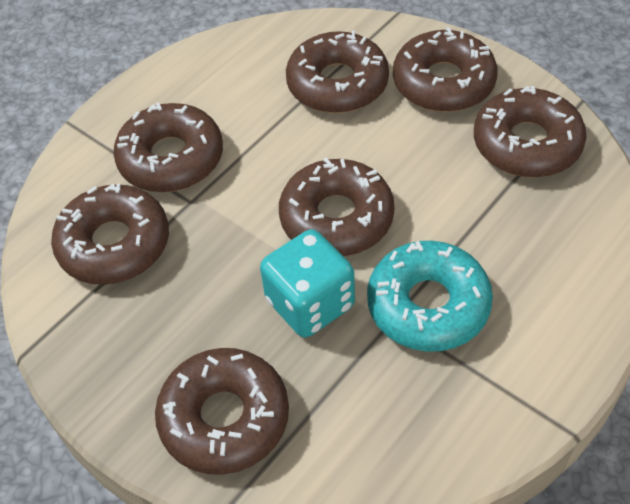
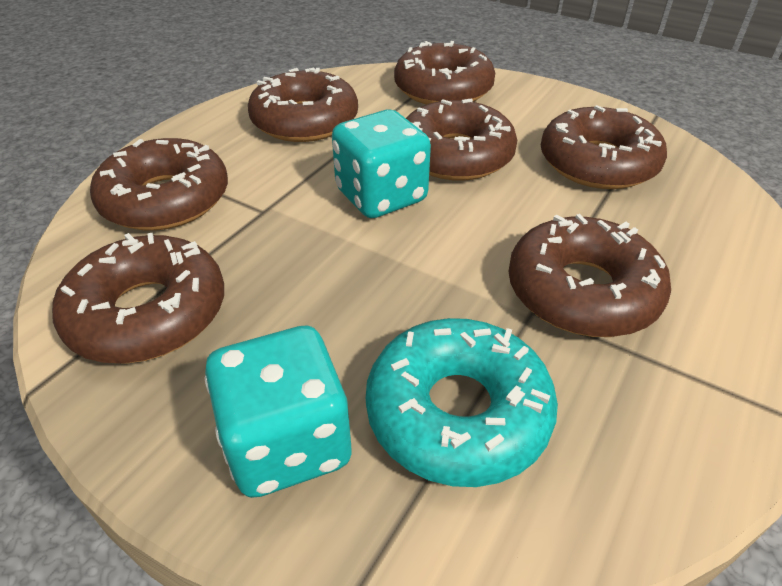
turquoise dice: [260,229,355,338] = 1 -> [205,326,352,498] [332,110,431,218] = 2

